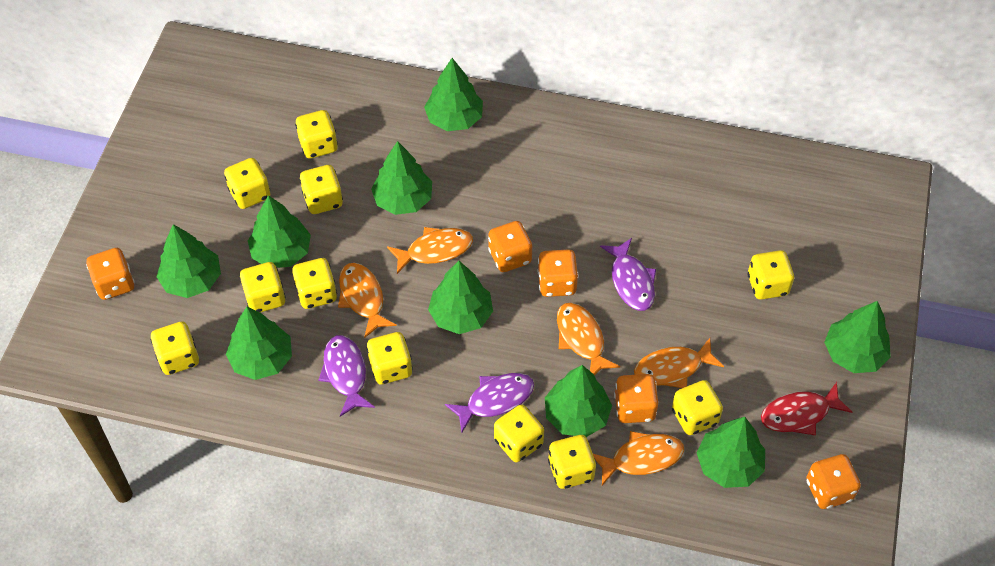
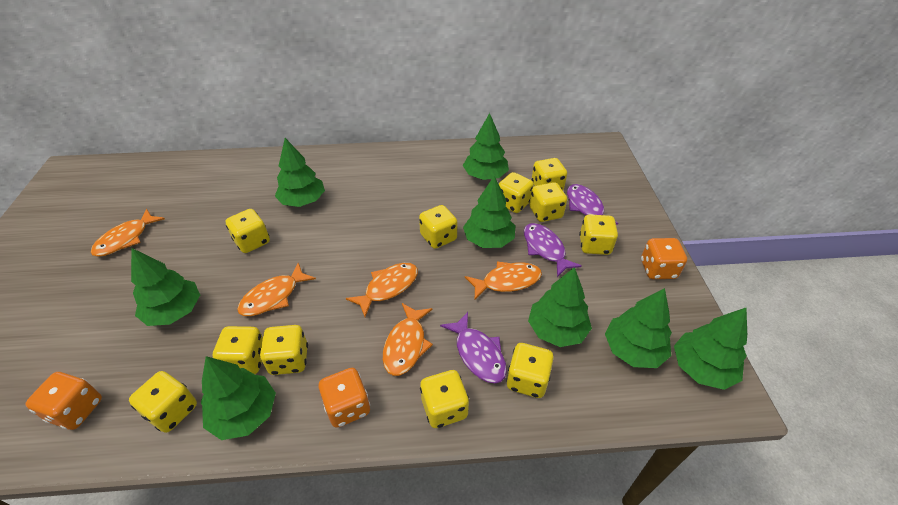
green tree: [157,224,221,298] [226,307,292,380] [248,195,311,268] [371,141,432,215] [424,58,483,131] [428,261,493,334] [545,365,612,437] [697,417,765,488] [824,301,891,373] = 9 -> [131,248,200,326] [200,356,276,440] [275,138,325,207] [463,113,509,180] [463,176,515,248] [528,267,592,347] [605,288,672,368] [674,308,747,390] = 8
orange dice: [86,248,135,300] [488,221,532,272] [537,249,579,297] [614,374,659,423] [806,454,861,509] = 5 -> [26,372,102,430] [319,368,370,428] [641,238,687,279] = 3
red fish: [761,382,852,435] = 1 -> none = 0

